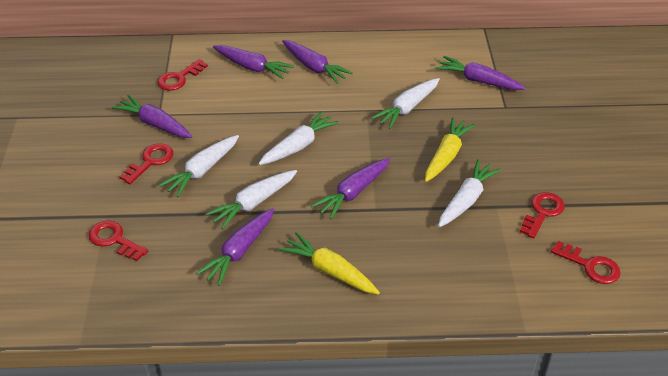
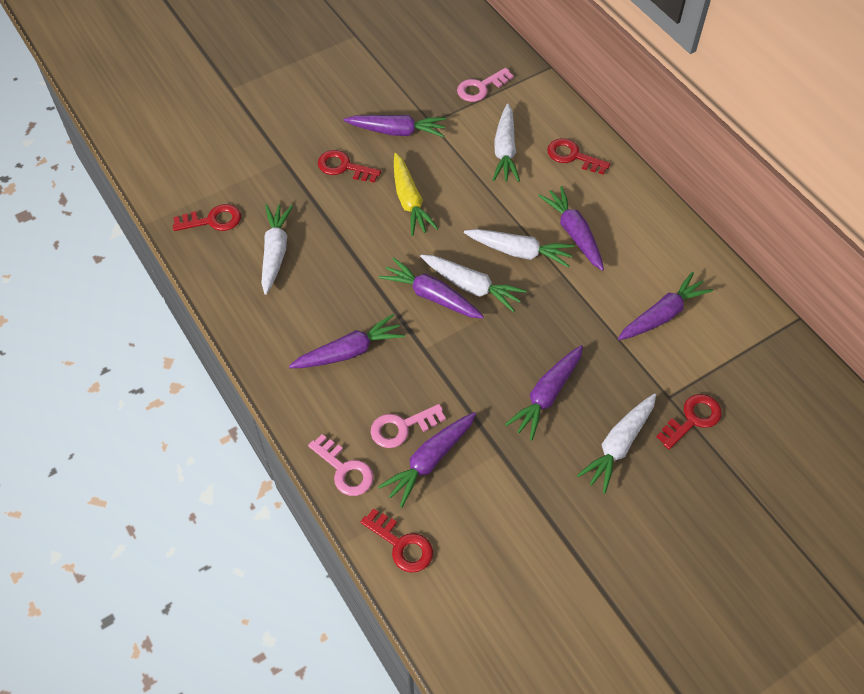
pink key: none = 0 -> [308,434,374,496] [371,404,446,448] [457,68,514,102] = 3
purple carrot: [112,95,192,138] [196,208,274,286] [213,45,294,79] [282,40,353,84] [311,158,391,220] [436,56,526,90] = 6 -> [289,314,405,368] [343,115,446,137] [378,412,476,507] [379,258,484,319] [505,345,583,441] [538,186,604,271] [618,272,713,340] = 7
yellow carrot: [279,232,380,295] [425,117,476,182] = 2 -> [394,153,438,236] = 1

